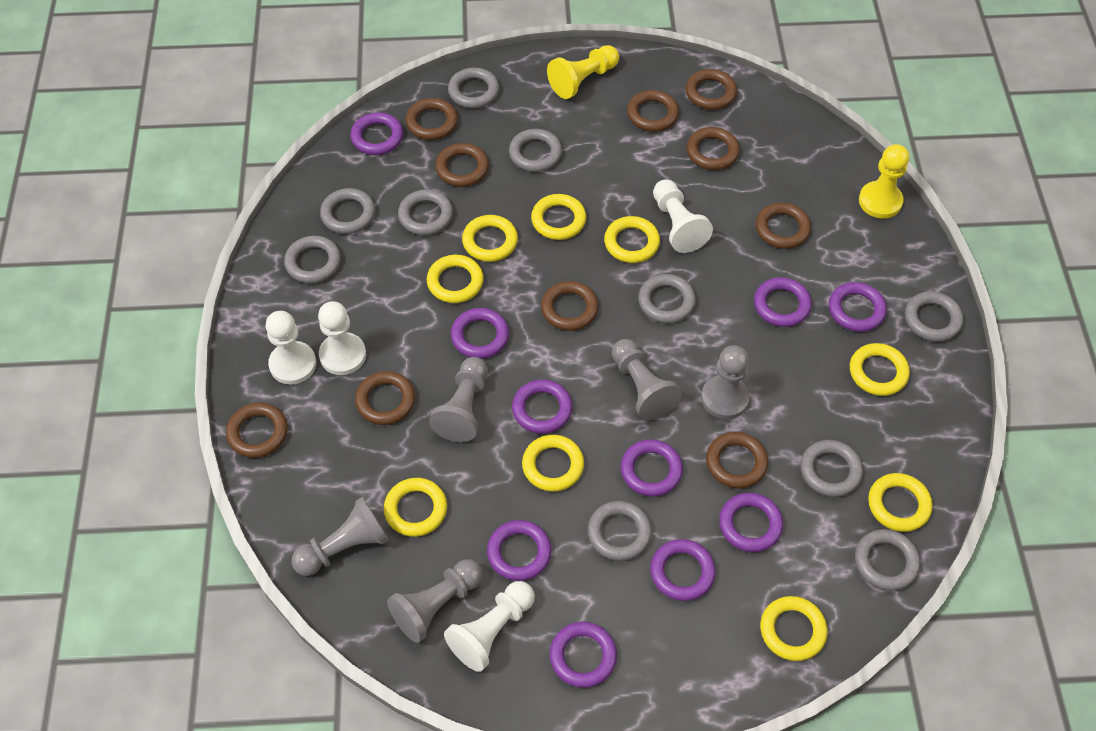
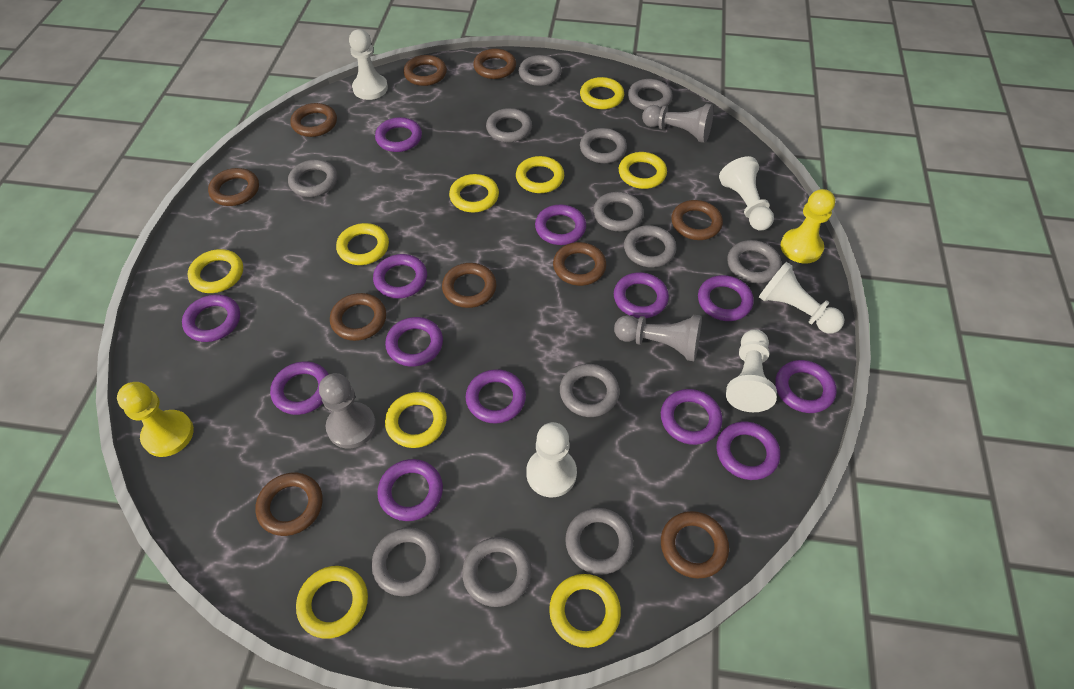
grey pawn: [292,497,389,576] [387,559,483,643] [429,357,488,442] [612,339,682,421] [701,345,750,419] = 5 -> [319,373,376,449] [614,315,702,361] [642,104,714,143] = 3
grey ring: [284,236,341,283] [320,188,375,234] [398,190,453,235] [448,68,499,108] [509,129,562,172] [588,501,652,561] [638,274,696,323] [800,440,863,497] [855,529,920,591] [905,291,963,342] = 10 -> [288,160,338,197] [371,527,441,596] [462,537,532,607] [486,108,532,142] [519,55,562,86] [560,364,620,417] [565,508,633,575] [580,128,627,163] [593,192,644,231] [624,225,677,267] [628,79,673,110] [727,240,781,283] = 12
purple ring: [350,113,403,155] [451,308,509,359] [487,520,552,581] [512,379,572,434] [549,622,617,688] [621,439,683,497] [650,539,716,601] [719,493,783,552] [754,277,812,327] [829,282,887,332] = 10 -> [182,294,240,342] [270,361,329,415] [373,254,427,299] [375,117,422,152] [377,459,443,521] [385,317,443,367] [466,369,526,424] [535,204,586,245] [614,272,669,318] [661,389,722,445] [698,275,754,321] [716,421,780,480] [775,360,837,413] = 13
white pawn: [266,311,316,385] [318,301,366,375] [444,581,535,672] [653,180,713,253] = 4 -> [349,29,388,100] [526,422,577,497] [719,156,774,231] [726,329,777,412] [759,262,844,334] = 5

